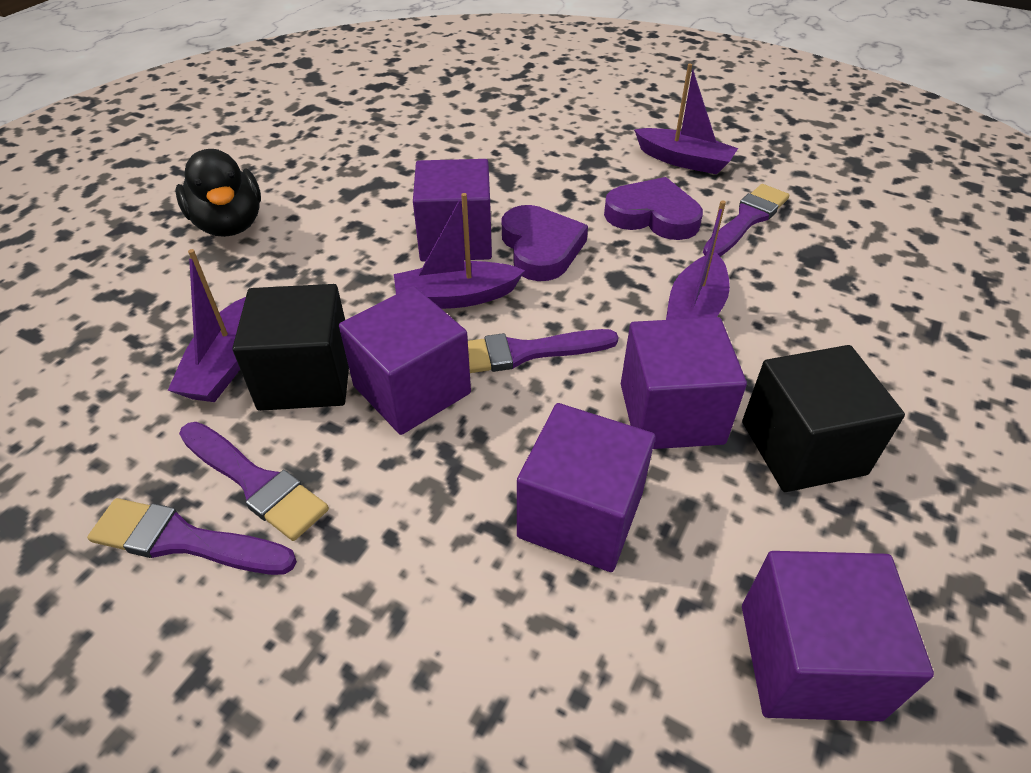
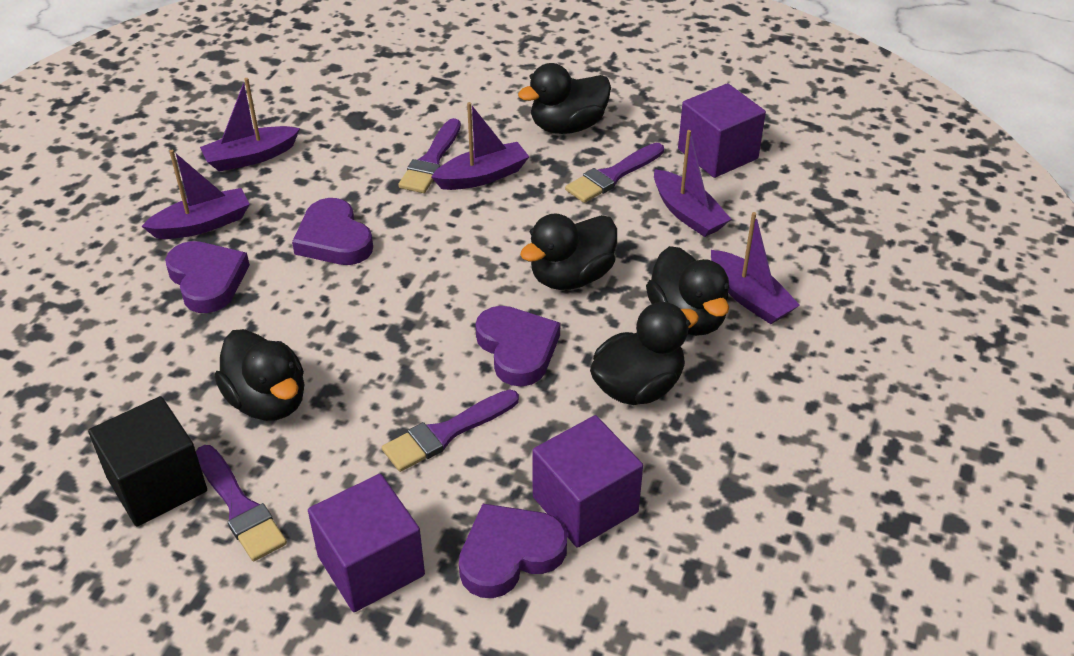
black cube: [232,284,349,411] [742,345,905,492] = 2 -> [88,396,207,526] = 1
black duck: [175,149,261,237] = 1 -> [215,329,305,421] [518,63,611,134] [520,214,617,290] [590,302,699,405] [646,246,729,336] = 5
purple boat: [168,249,246,402] [394,193,525,309] [634,64,738,174] [666,200,730,320] = 4 -> [141,150,250,239] [200,78,300,172] [431,102,529,190] [654,130,731,237] [711,212,800,324] = 5
purple cube: [339,286,471,435] [413,159,492,261] [517,403,655,572] [621,317,747,449] [742,551,934,721] = 5 -> [308,474,425,612] [532,415,643,548] [678,83,766,178] = 3
purple heart: [502,205,588,281] [604,177,703,240] = 2 -> [165,241,250,313] [292,198,373,265] [459,504,567,598] [475,306,560,386] = 4

